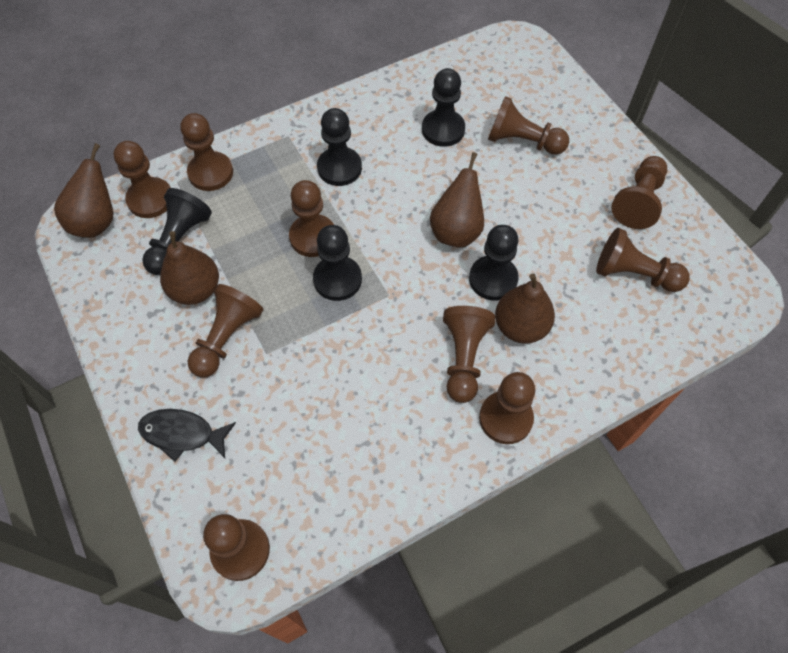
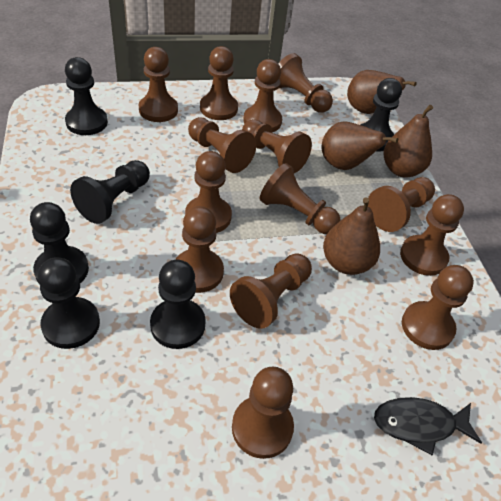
black pawn: [142,188,212,275] [313,225,362,301] [317,108,362,186] [422,68,465,147] [469,225,519,301] = 5 -> [30,202,89,283] [38,257,100,349] [65,57,108,135] [70,160,150,224] [150,260,206,349] [360,78,402,151] = 6
brown pawn: [114,141,171,218] [180,113,233,191] [187,284,263,378] [203,514,270,581] [289,180,334,257] [443,306,495,403] [479,372,535,444] [488,96,569,155] [596,228,690,292] [611,156,667,229] = 10 -> [139,47,178,122] [175,206,224,293] [185,151,232,233] [188,117,256,173] [200,46,238,120] [230,253,312,329] [232,367,294,459] [242,119,312,173] [243,59,282,132] [260,163,341,234] [278,53,333,113] [368,177,435,232] [400,194,464,276] [402,265,474,350] = 14

